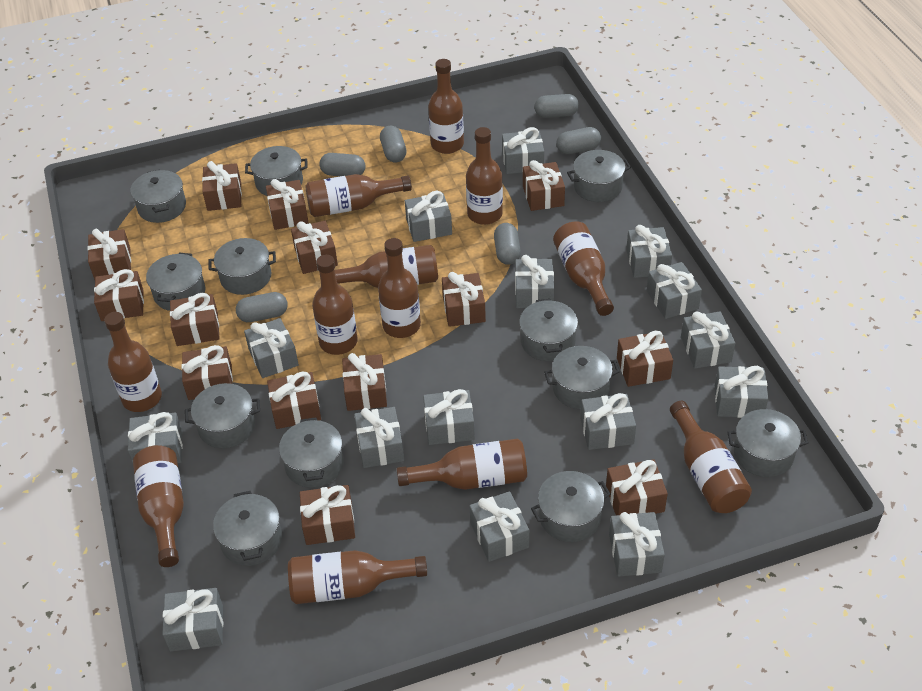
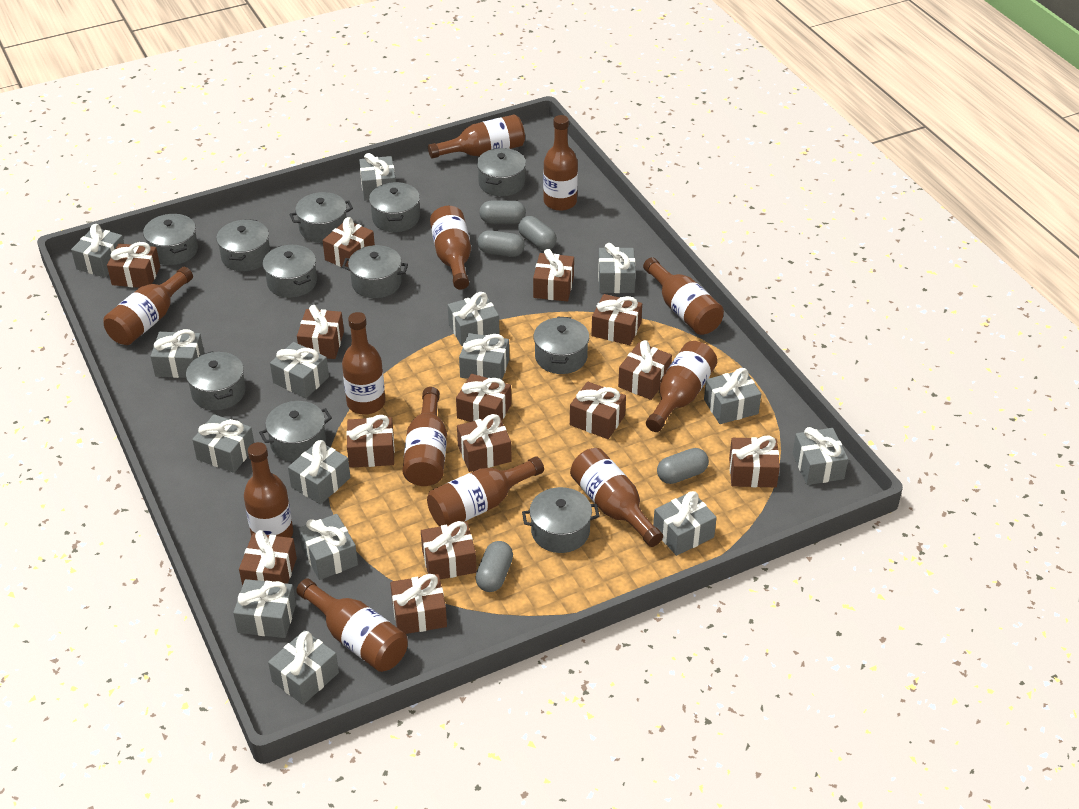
grey capsule: [236,292,288,322] [319,153,365,176] [380,126,407,163] [494,223,521,265] [534,94,579,118] [556,127,601,154] = 6 -> [475,541,513,592] [477,230,525,257] [479,201,526,224] [518,216,557,250] [657,448,709,484] = 5
grey pot: [131,170,186,223] [146,253,205,311] [185,383,260,448] [209,238,276,295] [213,491,282,566] [245,146,307,196] [279,417,344,488] [519,299,578,361] [531,471,611,542] [544,346,620,409] [567,150,631,202] [727,409,808,477] = 12 -> [143,214,198,265] [186,351,246,410] [216,219,270,271] [259,401,332,462] [263,245,317,298] [289,192,353,243] [342,245,408,298] [369,182,420,232] [477,148,526,196] [522,487,600,553] [533,316,589,374] = 11

